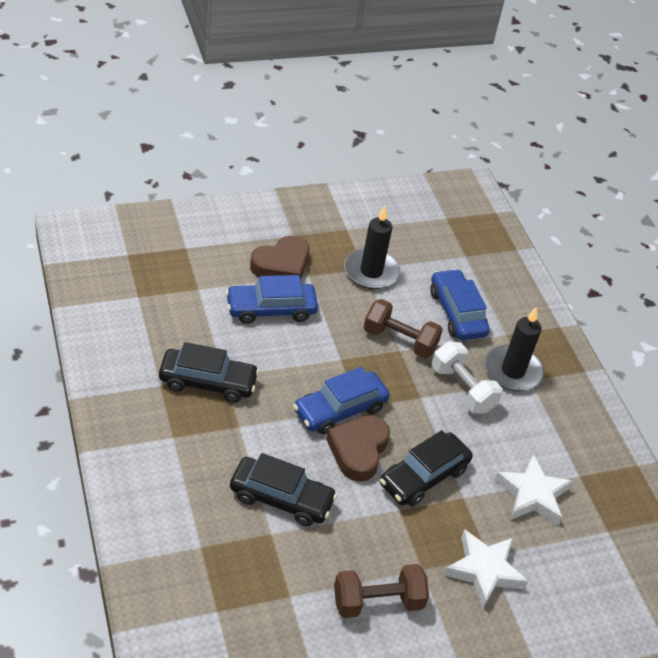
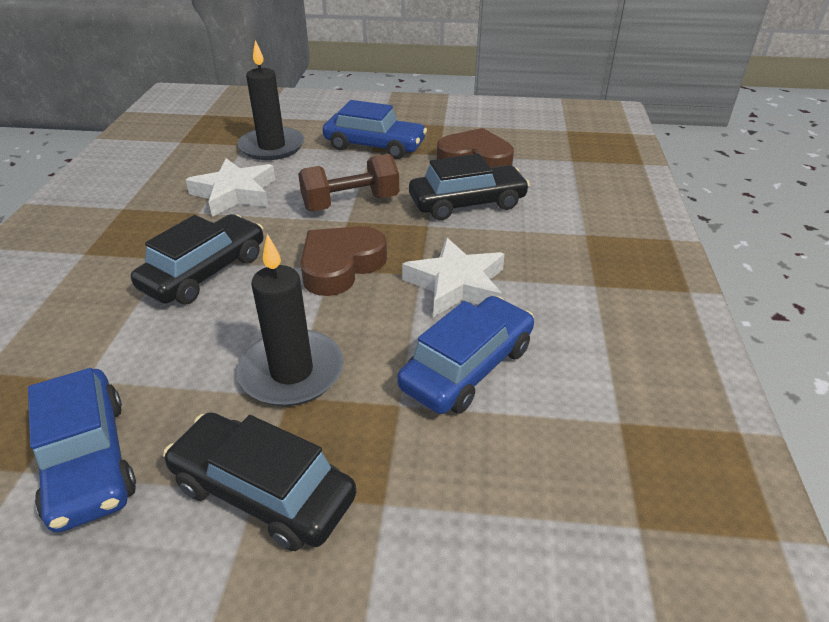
brown dumbbell: [334,564,429,618] [363,299,443,358] = 2 -> [298,154,399,211] = 1
white dumbbell: [432,341,503,414] = 1 -> none = 0

